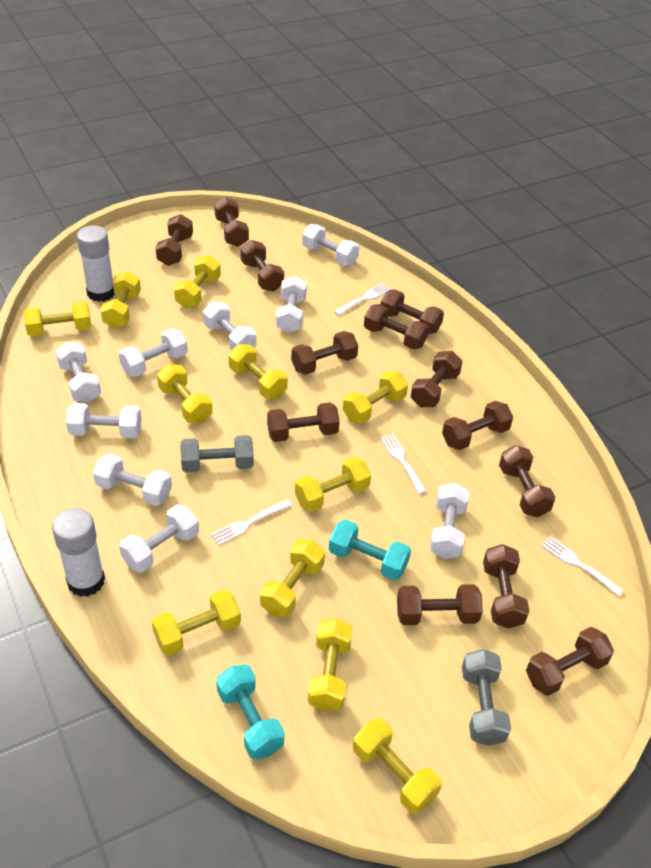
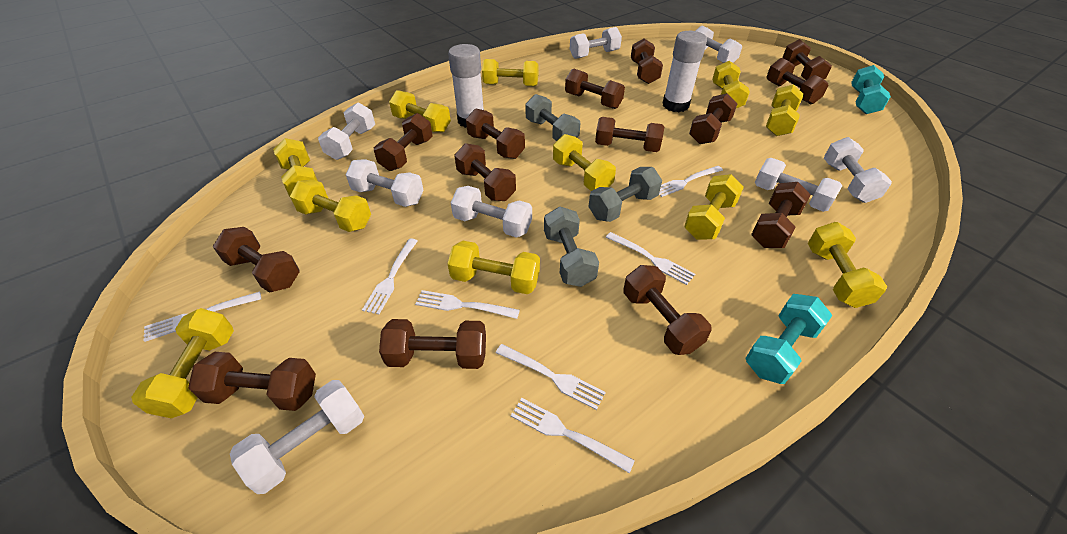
brown dumbbell: [155,214,193,266] [214,197,249,247] [240,240,284,292] [267,402,340,442] [291,331,358,375] [364,304,429,350] [380,289,444,334] [397,584,483,625] [411,351,463,407] [442,401,513,450] [483,544,529,628] [499,445,555,517] [526,627,614,696] = 13 -> [188,352,316,411] [213,227,300,293] [374,113,433,171] [379,319,486,369] [454,143,516,201] [466,109,525,159] [565,68,625,109] [595,117,664,152] [623,265,712,355] [631,39,663,84] [689,93,737,144] [751,182,811,248] [766,58,828,104] [782,39,832,80] = 14
grey dumbbell: [180,435,254,472] [462,649,511,746] = 2 -> [525,94,580,141] [544,206,599,287] [589,167,662,222] = 3
white dumbbell: [55,342,101,403] [66,403,142,438] [93,454,172,506] [119,328,188,377] [119,504,199,572] [203,301,257,351] [276,276,307,333] [302,224,359,266] [430,483,470,559] = 9 -> [230,380,364,494] [318,103,375,160] [345,159,424,207] [451,186,532,238] [570,27,622,59] [696,25,742,63] [755,158,842,212] [824,137,892,203] = 8
white fork: [210,499,292,546] [334,283,391,316] [380,433,427,494] [541,536,624,596] = 4 -> [143,292,261,342] [362,238,418,314] [415,290,520,319] [496,344,606,410] [511,398,635,474] [606,232,695,285] [659,166,723,197] = 7

